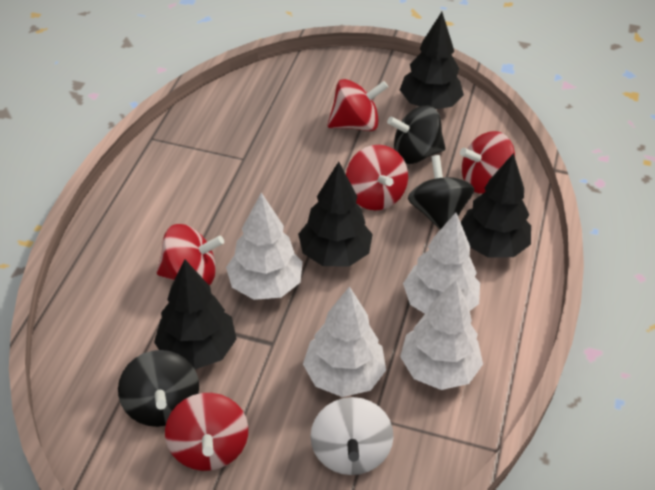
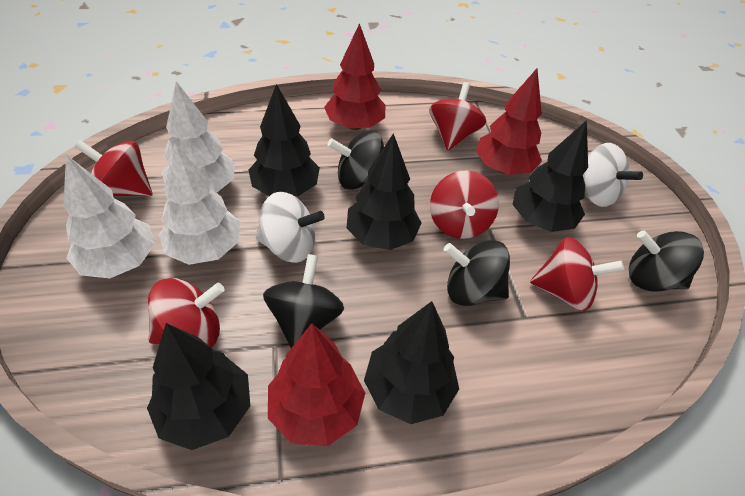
black spinning top: [118,350,199,427] [387,105,446,164] [408,155,474,230] = 3 -> [263,254,344,348] [327,130,384,190] [444,240,510,306] [629,230,704,291] = 4
black tree: [154,259,237,369] [298,162,373,266] [400,12,464,109] [461,153,531,258] = 4 -> [147,323,250,450] [248,84,320,197] [346,133,422,250] [364,301,459,424] [512,120,588,232] = 5
red tree: none = 0 -> [268,323,365,446] [324,23,385,130] [476,69,542,175] = 3
white spinning top: [310,397,393,475] = 1 -> [256,192,325,263] [583,143,643,207] = 2
white tree: [226,192,303,300] [303,286,386,397] [400,280,483,390] [403,213,480,314] = 4 -> [63,155,155,278] [159,144,240,265] [161,81,235,193] = 3

